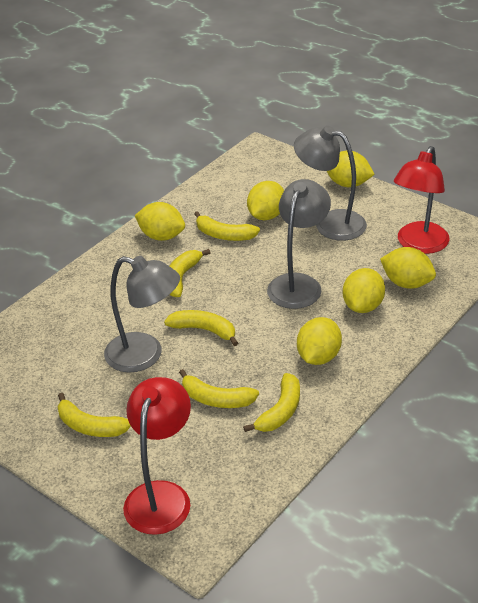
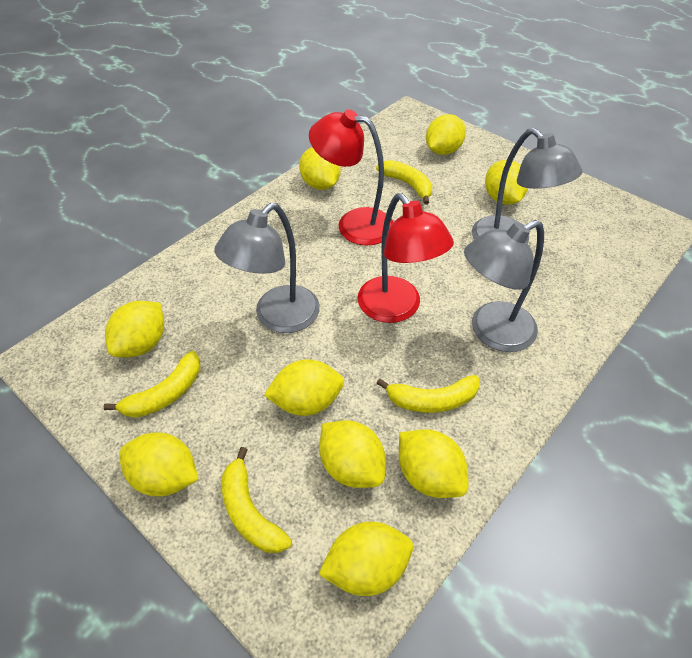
yellow banana: [58,393,131,437] [164,310,238,346] [169,249,211,297] [179,369,259,408] [194,211,260,241] [243,373,300,432] = 6 -> [103,351,200,418] [222,447,292,553] [376,160,432,205] [376,375,480,413] = 4
yellow lemon: [135,202,185,241] [247,181,284,220] [297,317,342,365] [327,151,375,187] [343,268,385,313] [380,247,436,289] = 6 -> [105,301,164,357] [119,432,199,497] [264,359,344,416] [299,147,341,190] [319,420,386,488] [319,522,413,596] [399,429,468,498] [426,114,466,155] [485,160,528,205] = 9

